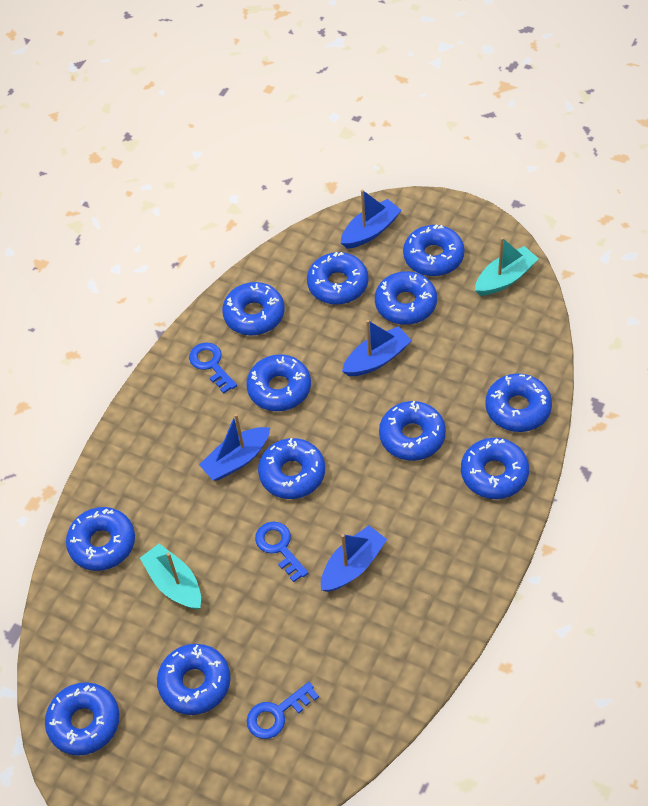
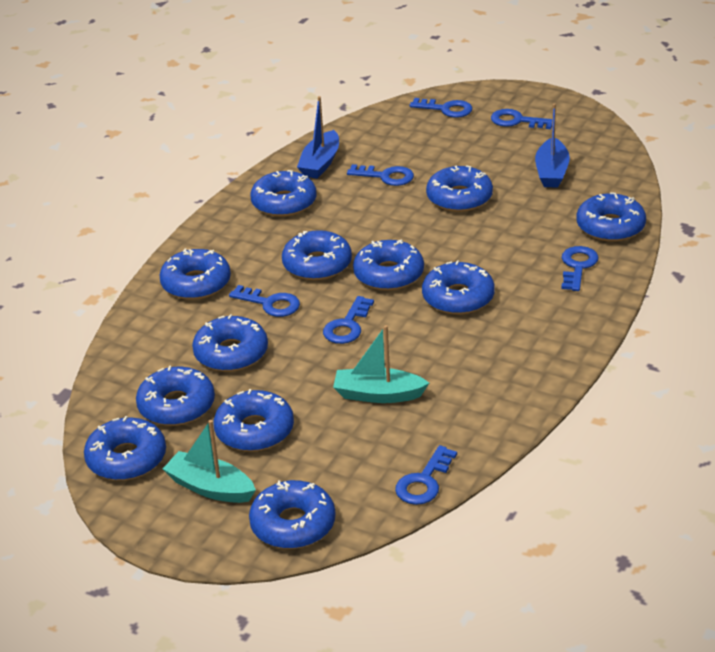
blue boat: [199,414,270,481] [321,525,387,592] [341,189,402,249] [342,320,412,376] = 4 -> [297,96,339,179] [535,103,570,188] = 2
blue key: [189,342,237,394] [247,682,319,739] [255,522,308,582] = 3 -> [229,285,300,317] [323,296,374,344] [347,164,414,186] [395,445,457,505] [410,98,472,118] [491,109,552,129] [561,246,598,291] = 7

